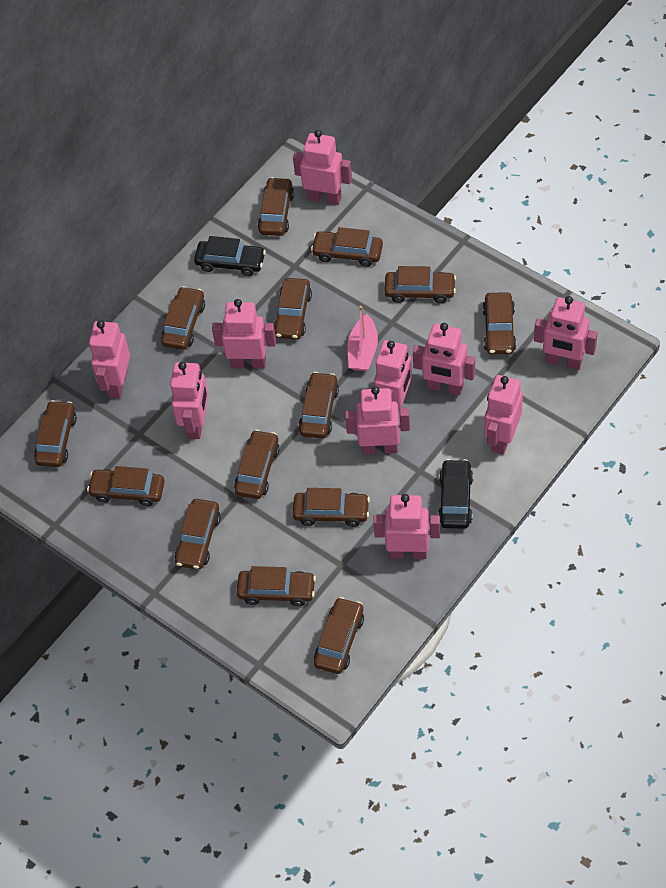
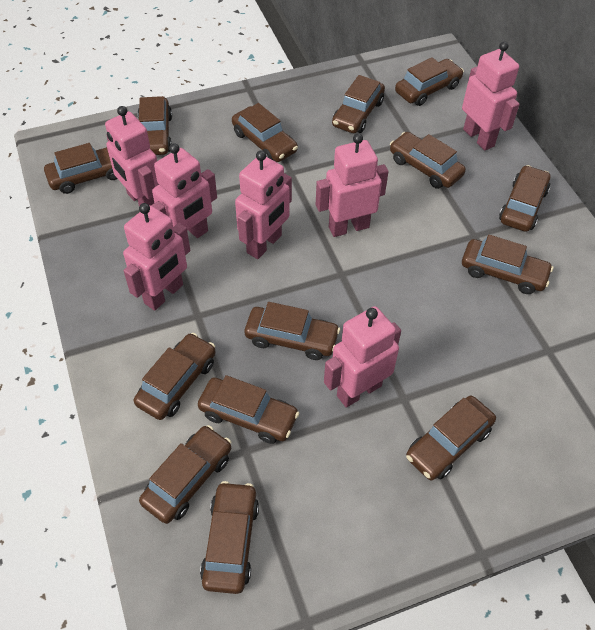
black car: [194,236,266,276] [438,459,473,529] = 2 -> none = 0
pink boat: [348,306,378,371] = 1 -> none = 0
pink robot: [89,320,130,398] [170,362,209,439] [212,299,276,369] [293,130,352,205] [345,386,410,455] [373,494,440,559] [374,340,412,412] [413,323,475,395] [484,375,523,454] [534,296,597,370] = 10 -> [105,106,159,206] [123,203,190,311] [151,143,217,238] [235,151,292,259] [316,133,389,237] [324,306,401,408] [462,41,520,151] = 7

